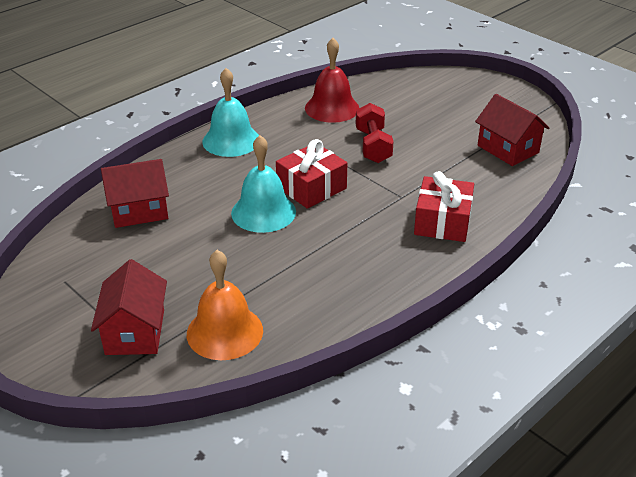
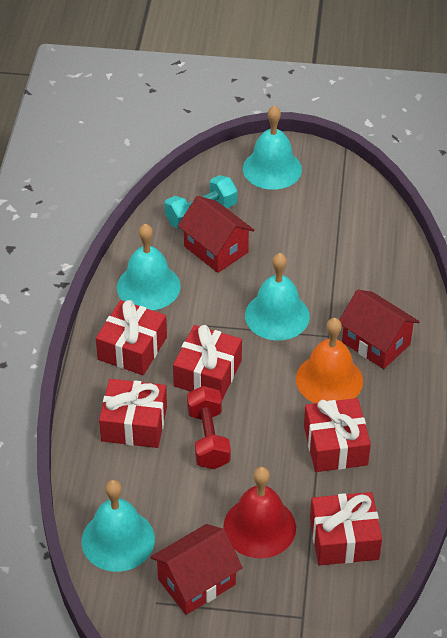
red gift: [276,139,347,209] [414,171,474,242] = 2 -> [96,300,167,375] [99,379,167,448] [173,325,242,400] [304,398,371,472] [310,492,382,565] = 5
turquoise bell: [202,68,259,157] [231,135,296,233] = 2 -> [82,480,155,572] [117,224,181,310] [243,105,302,190] [245,253,310,340] = 4
turquoise dumbbell: none = 0 -> [164,175,237,229] = 1

